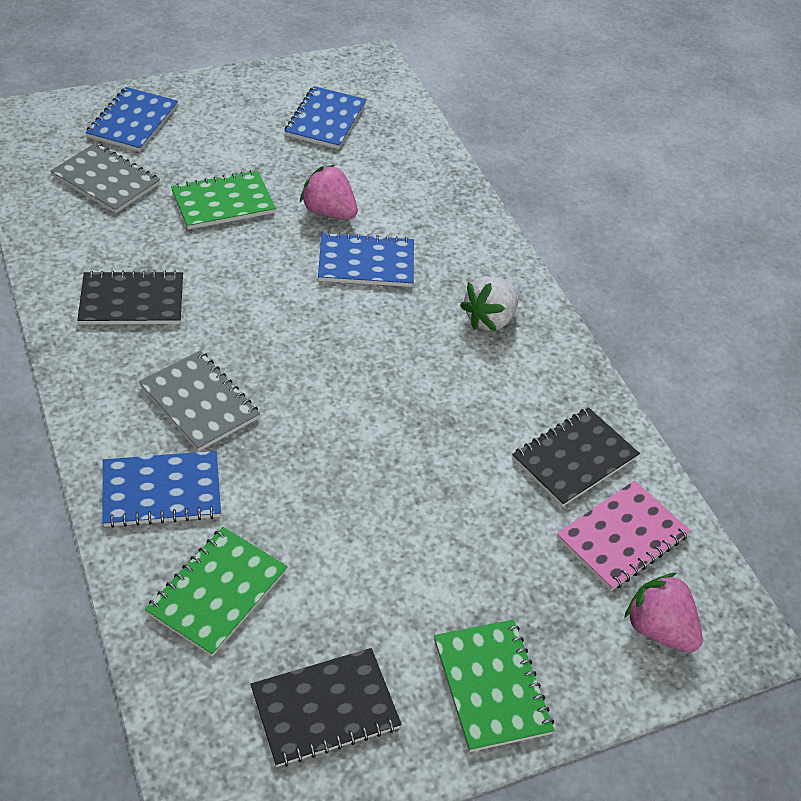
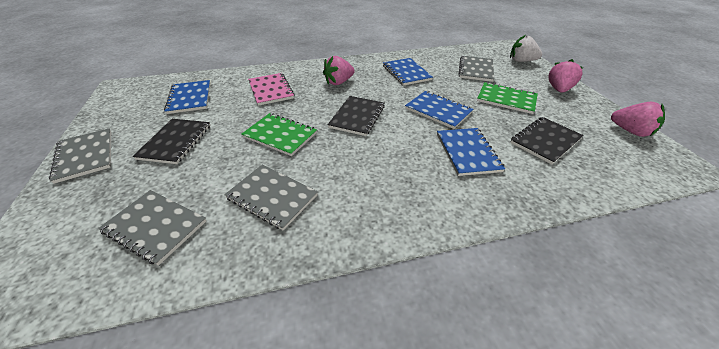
green notebook: [145,527,288,657] [171,170,276,229] [434,619,555,752] = 3 -> [241,113,317,156] [477,82,538,114] = 2
grey notebook: [50,143,160,213] [139,350,260,452] = 2 -> [49,128,111,184] [98,190,206,266] [224,165,318,230] [458,56,494,82] = 4
pink strawberry: [300,165,358,220] [624,573,703,652] = 2 -> [323,56,355,85] [548,59,583,93] [611,102,665,137] = 3

